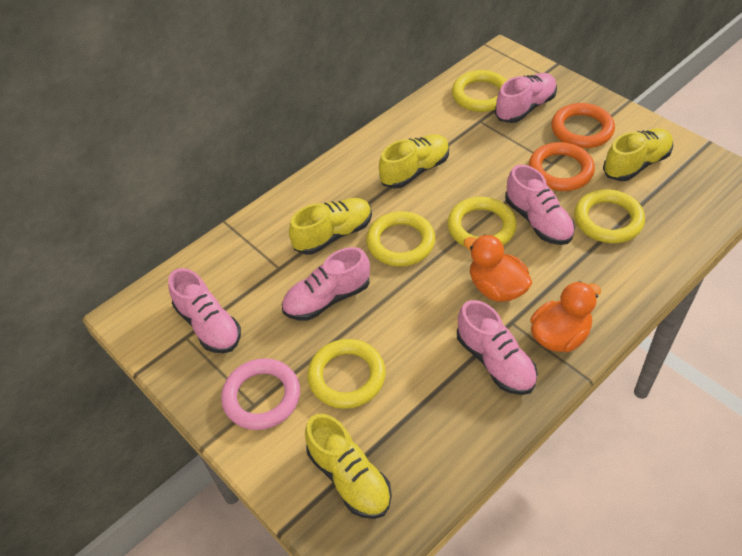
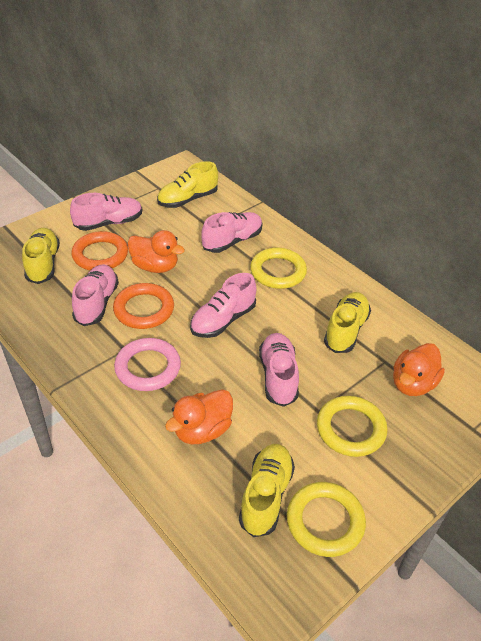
orange duck: [464,234,532,302] [530,281,601,352] = 2 -> [128,230,185,273] [165,389,233,445] [393,343,445,396] = 3
yellow ring: [307,339,386,409] [366,211,435,267] [448,197,517,247] [452,70,507,112] [574,189,645,243] = 5 -> [250,248,307,289] [287,482,366,557] [317,396,388,457] = 3

